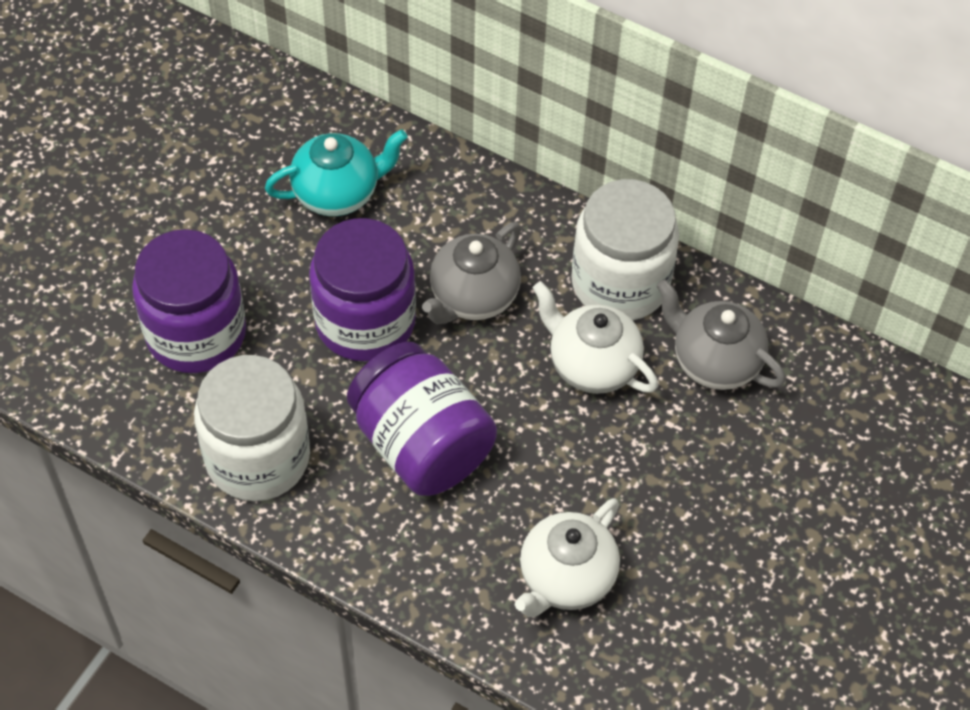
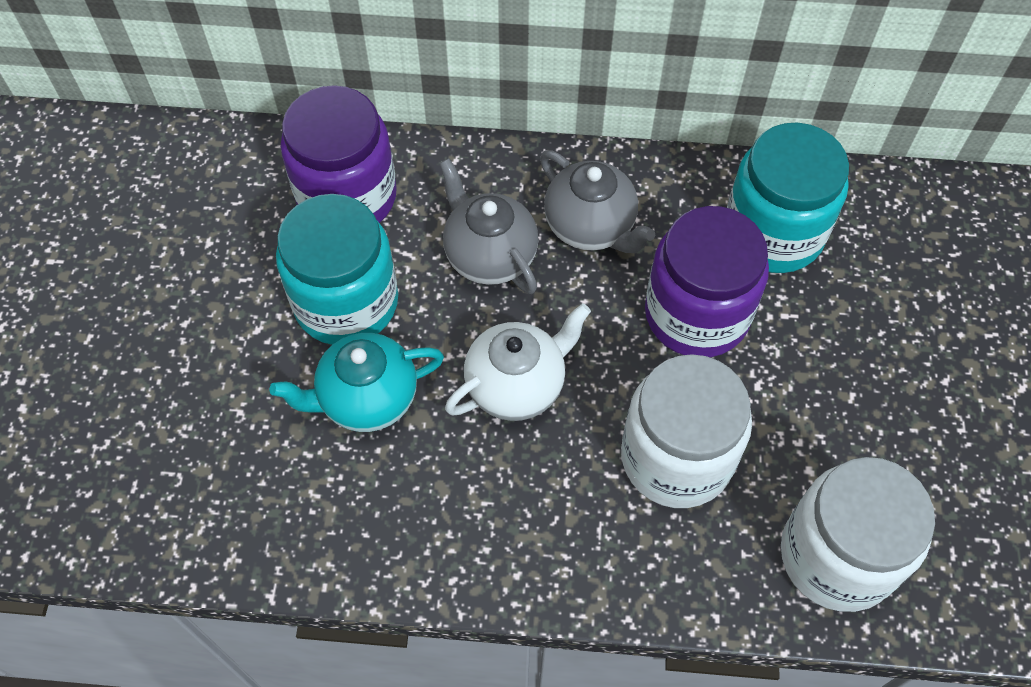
purple jar: [132,229,246,373] [309,218,416,361] [347,342,497,496] = 3 -> [281,85,397,223] [645,206,769,357] = 2
turquoise jar: none = 0 -> [276,194,398,345] [727,123,849,273] = 2
white teapot: [515,498,620,617] [533,281,658,394] = 2 -> [445,303,591,421] = 1

